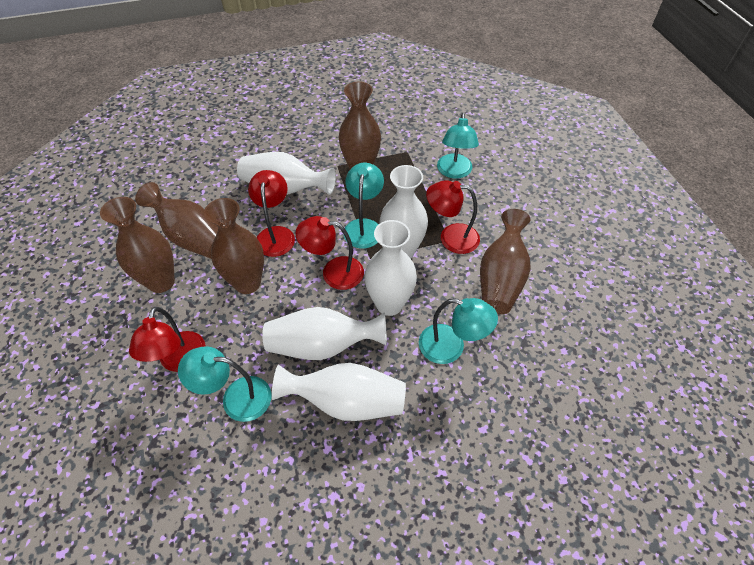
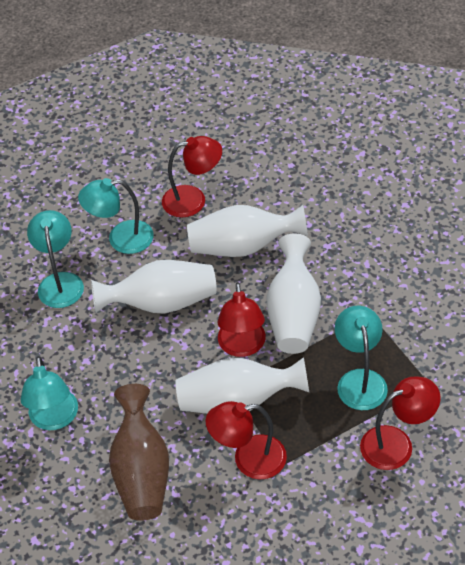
brown vase: [100,197,175,293] [135,182,218,259] [204,198,264,294] [338,81,381,169] [480,209,530,314] = 5 -> [109,384,169,521] = 1
white vase: [237,152,336,195] [262,307,387,360] [272,363,406,421] [364,220,417,316] [380,165,428,259] = 5 -> [91,260,217,314] [176,357,310,414] [187,205,308,257] [266,234,321,354] = 4

